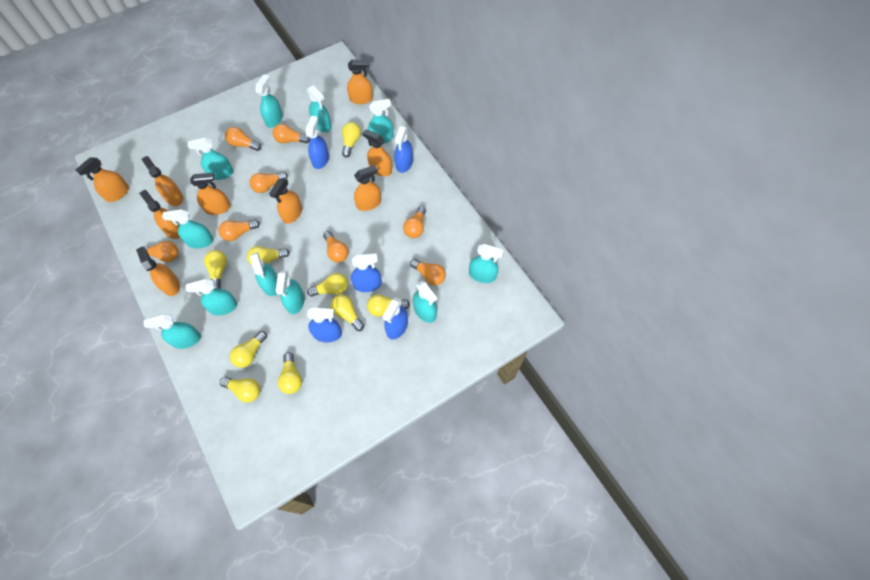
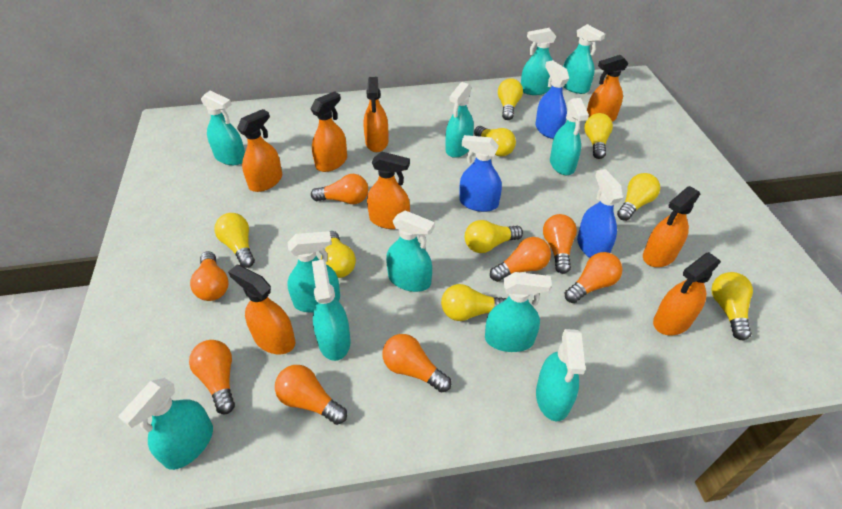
blue spray bottle: [306,116,329,169] [307,308,342,342] [351,254,382,292] [383,298,408,339] [394,126,413,173] = 5 -> [459,135,502,212] [535,60,569,139] [577,169,623,258] = 3
orange spray bottle: [76,158,129,202] [136,247,180,296] [139,190,180,239] [142,156,183,206] [190,173,231,215] [269,178,302,224] [347,59,373,104] [354,165,381,211] [363,129,392,176] = 9 -> [228,265,295,354] [237,109,282,192] [311,91,347,172] [363,77,389,152] [367,152,410,229] [586,55,629,122] [643,186,700,267] [653,252,721,336] = 8

